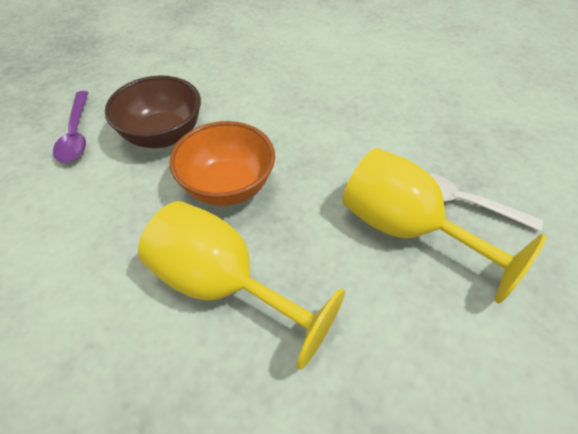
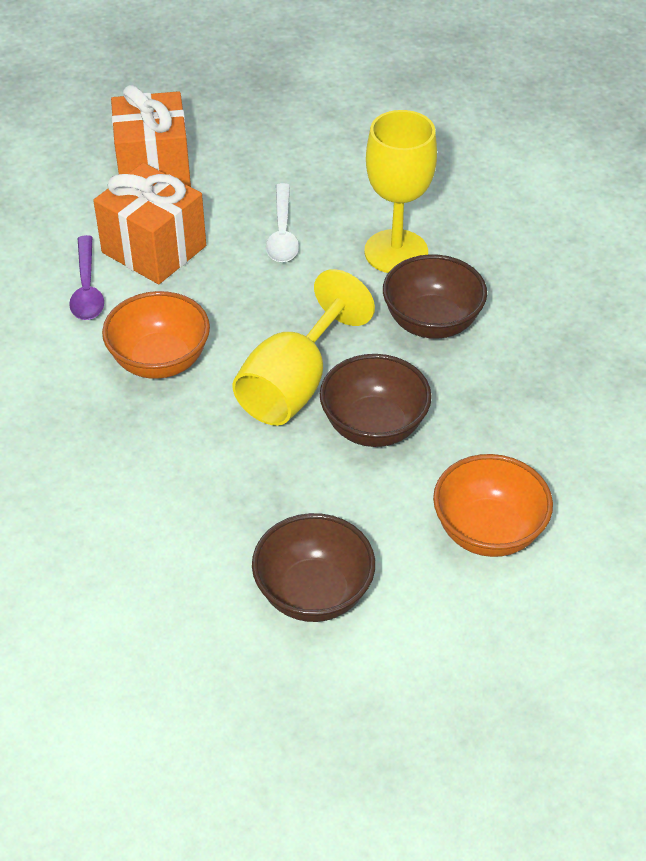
brown bowl: [105,75,201,148] = 1 -> [252,513,375,622] [320,354,432,447] [383,254,487,339] = 3
orange bowl: [169,121,275,206] = 1 -> [102,291,210,379] [433,454,553,557] = 2
orange gift: none = 0 -> [93,163,206,284] [111,85,191,187] = 2

